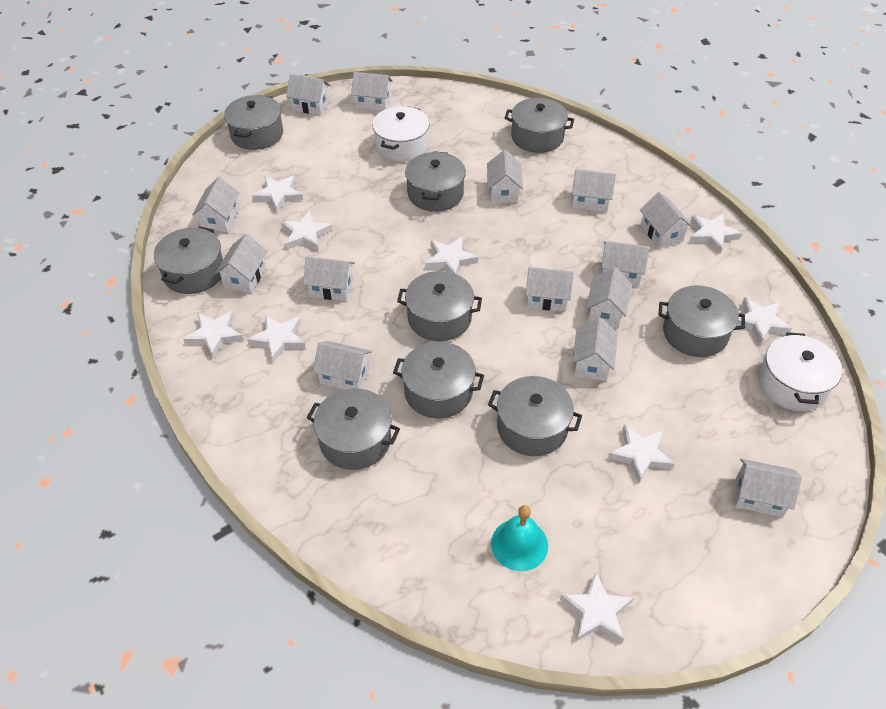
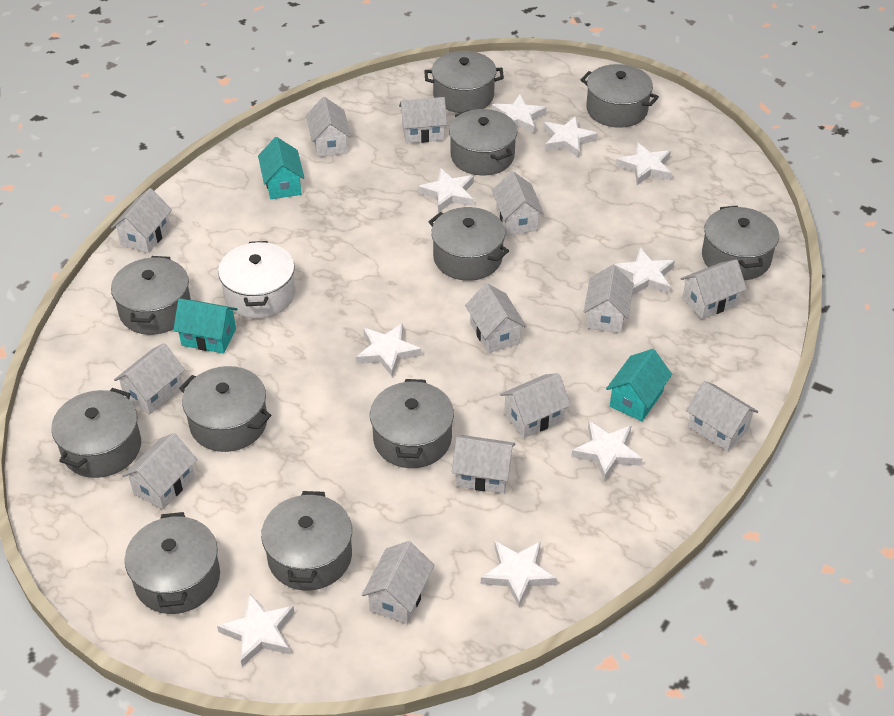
grey pot: [154,226,223,294] [224,95,283,150] [306,388,400,470] [393,342,484,419] [397,271,482,341] [405,151,466,212] [488,376,582,456] [505,98,574,153] [658,285,745,357] = 9 -> [51,388,141,478] [111,256,191,335] [125,512,220,614] [179,366,271,452] [261,491,352,591] [370,379,454,468] [424,51,504,113] [428,207,509,281] [449,109,517,176] [581,64,659,128] [702,206,779,280] = 11
turquoise bell: [491,505,548,571] = 1 -> none = 0
turquoise house: none = 0 -> [173,299,237,354] [258,137,304,199] [606,349,672,421] = 3
white house: [192,177,240,232] [215,234,268,293] [286,74,331,115] [303,256,355,301] [313,341,372,389] [351,72,392,111] [487,150,523,203] [526,267,574,312] [572,169,616,212] [572,317,618,381] [586,267,632,328] [601,241,649,286] [640,192,693,249] [735,459,802,517] = 14 -> [111,188,172,253] [114,343,185,415] [122,433,197,510] [306,97,351,157] [362,541,434,624] [399,97,447,144] [452,435,515,494] [465,283,526,353] [492,171,544,236] [500,373,571,438] [584,265,634,333] [680,259,747,319] [686,381,758,452] = 13
white pot: [372,106,430,162] [759,332,842,411] = 2 -> [218,241,295,319] = 1

